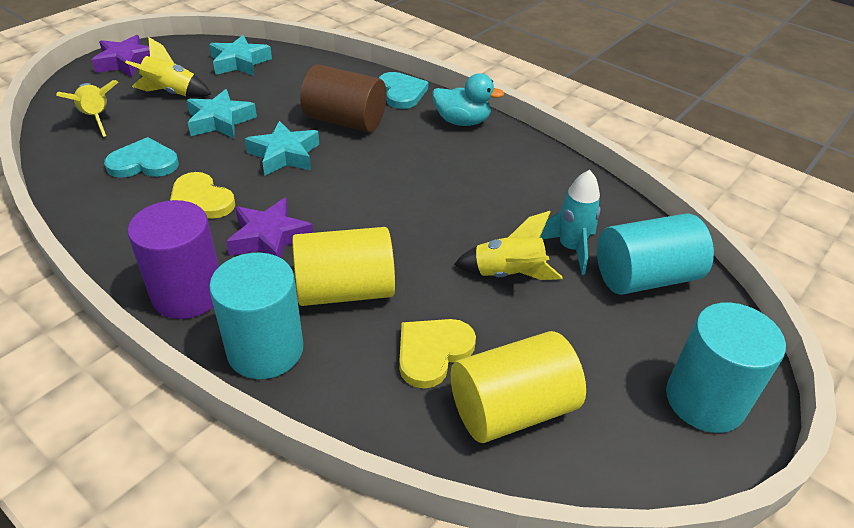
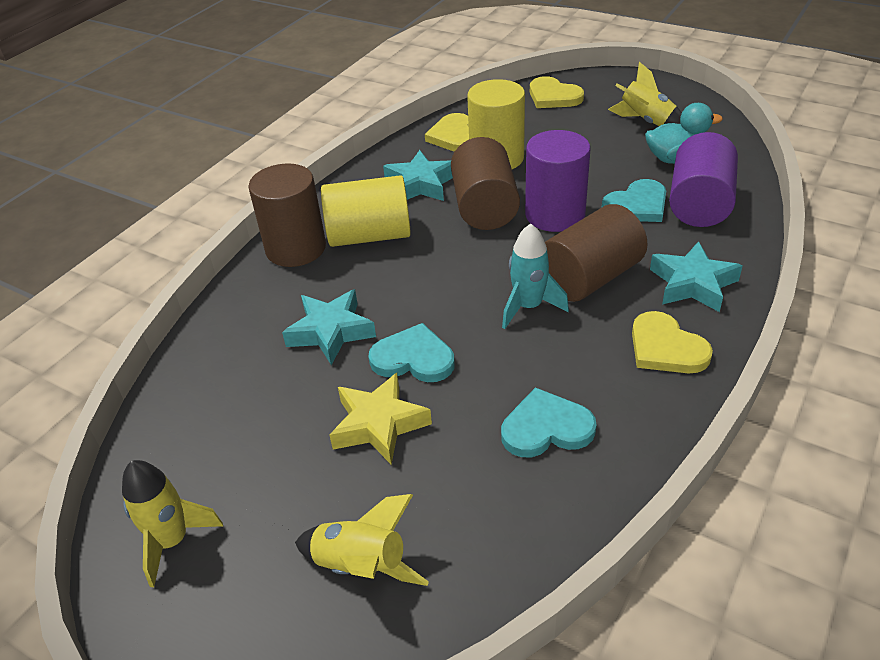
brown cylinder: [300,64,386,132] = 1 -> [248,164,326,267] [451,137,520,230] [545,204,647,302] = 3
purple cylinder: [127,200,219,319] = 1 -> [525,130,590,232] [669,132,738,227] = 2
purple star: [91,35,150,77] [226,198,313,258] = 2 -> none = 0
turquoise cylinder: [209,253,303,379] [597,214,714,295] [666,302,786,433] = 3 -> none = 0
turquoise heart: [104,137,179,178] [379,72,429,109] = 2 -> [368,323,455,382] [501,387,597,457] [602,179,666,222] = 3
yellow heart: [170,172,235,219] [399,319,476,389] = 2 -> [425,113,469,152] [530,76,584,108] [632,311,713,373] = 3
yellow star: none = 0 -> [329,373,432,465] = 1

